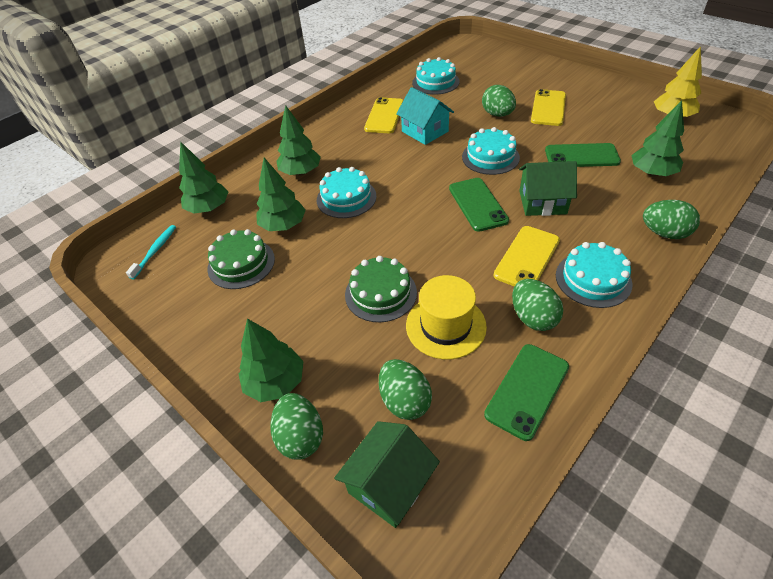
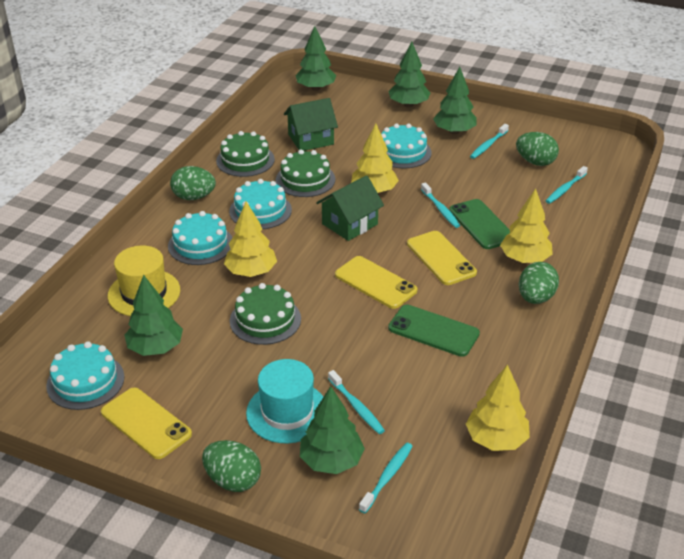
green cake: [207,229,275,289] [345,256,417,322] = 2 -> [216,131,275,177] [230,283,301,345] [276,149,335,197] = 3
green egg: [270,393,323,460] [379,359,432,420] [482,85,516,117] [512,279,563,331] [643,200,700,239] = 5 -> [170,166,216,200] [202,440,261,492] [516,132,559,166] [519,262,559,304] = 4
green phone: [449,178,509,232] [484,344,569,441] [545,143,621,167] = 3 -> [388,305,480,357] [449,199,510,249] = 2
turquoise hat: none = 0 -> [246,359,323,443] = 1
turquoise house: [396,87,454,145] = 1 -> none = 0
turquoise toothbrush: [126,225,176,279] = 1 -> [328,370,385,434] [359,443,413,513] [421,182,460,228] [470,124,509,159] [546,166,588,204] = 5
yellow tree: [654,46,702,117] = 1 -> [224,201,277,277] [351,123,399,193] [466,364,530,451] [500,188,553,263] = 4

